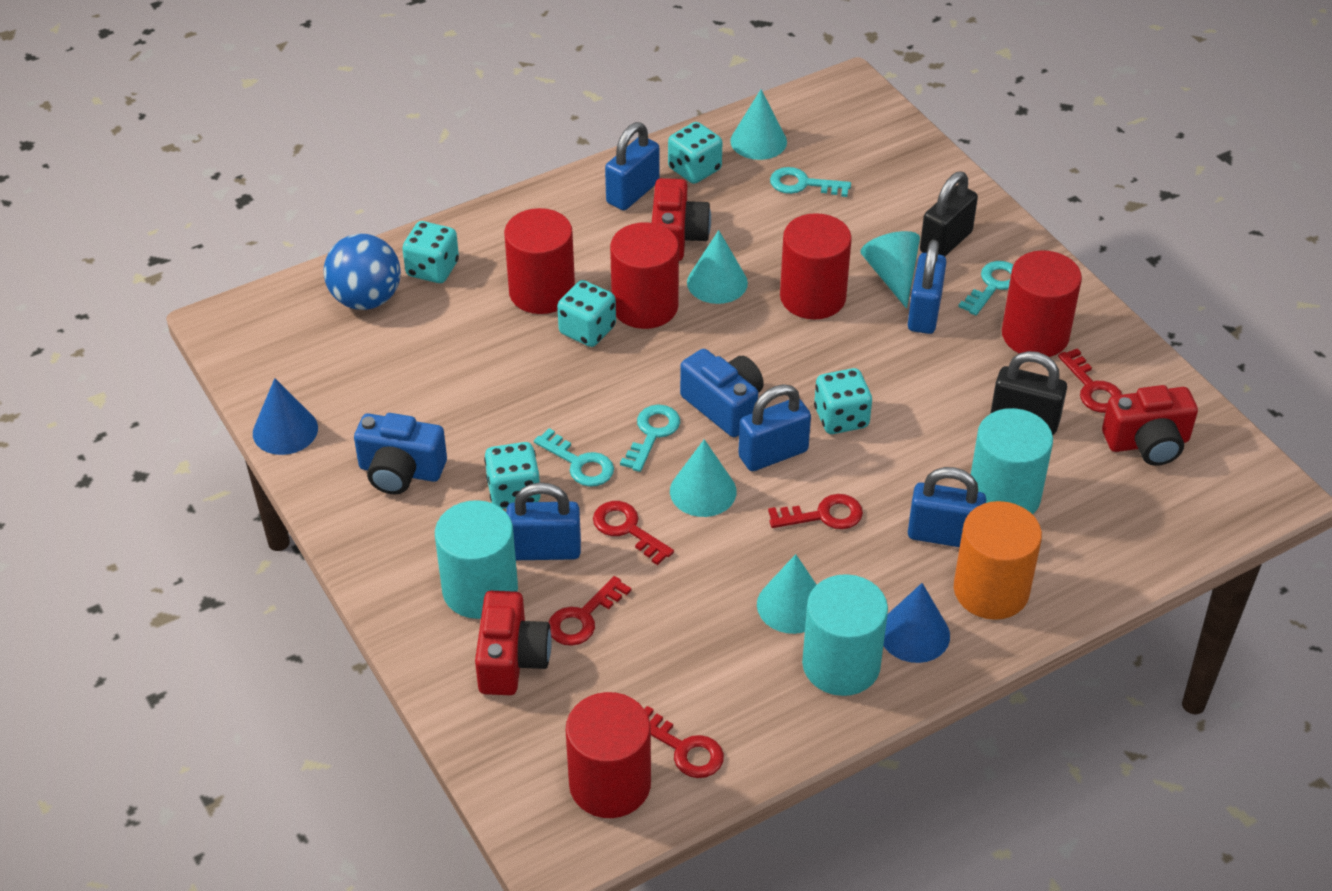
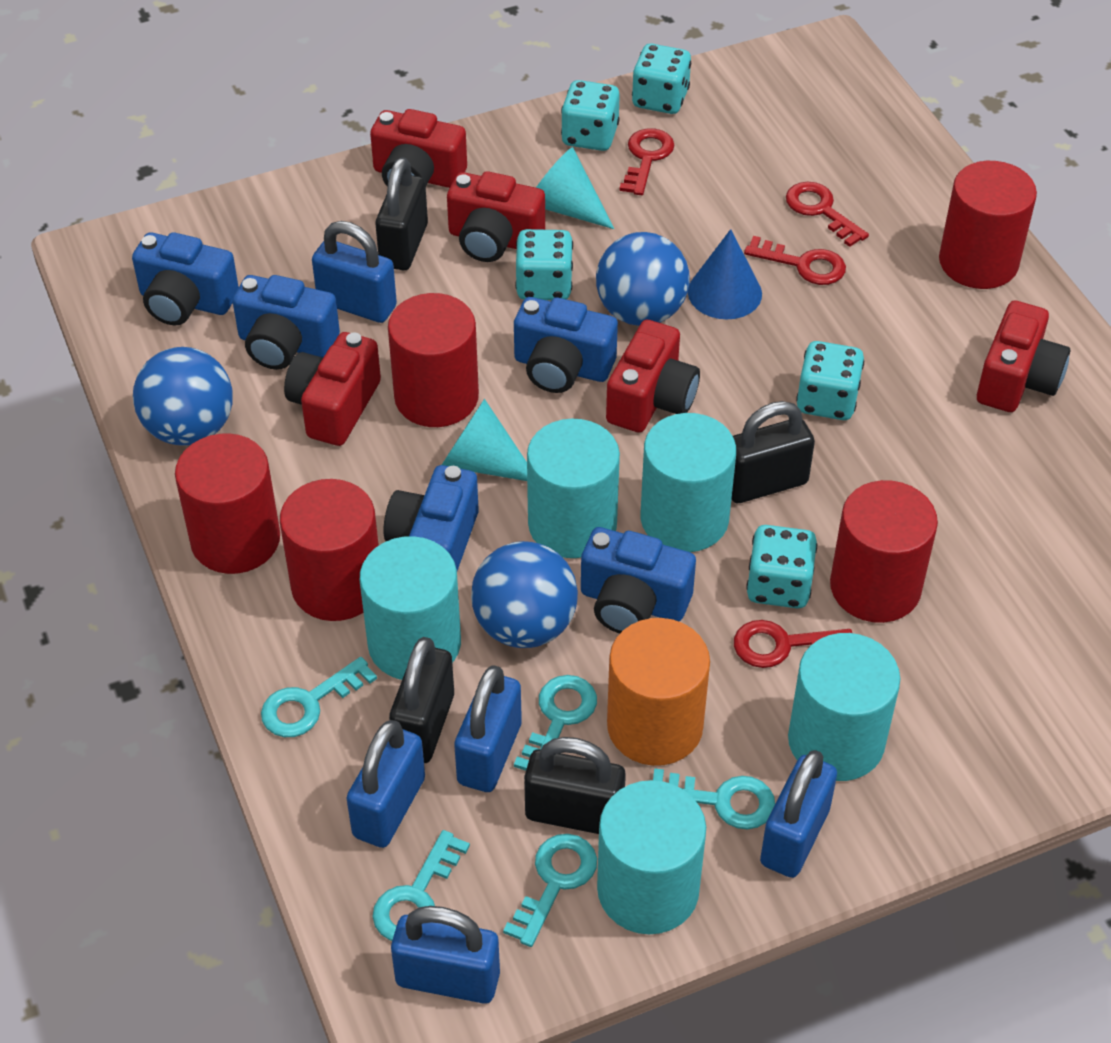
black padlock: [920,172,978,256] [990,351,1067,435] = 2 -> [375,157,428,270] [389,637,454,763] [524,737,626,834] [731,401,815,503] = 4
blue ball: [324,234,401,310] = 1 -> [133,347,233,446] [471,541,578,648] [596,232,690,326] = 3
blue camera: [354,413,447,494] [680,349,764,437] = 2 -> [132,232,239,326] [233,275,340,370] [383,465,479,571] [514,297,618,393] [581,527,696,634] = 5
blue cone: [253,378,318,455] [883,583,950,663] = 2 -> [688,229,762,319] = 1
red camera: [475,591,552,695] [652,178,711,261] [1102,385,1198,466] = 3 -> [284,332,381,446] [370,109,467,188] [447,171,545,262] [606,320,700,433] [977,300,1070,412] = 5
red key: [549,576,631,646] [593,501,674,565] [645,706,724,778] [768,494,863,529] [1058,349,1122,413] = 5 -> [620,128,674,195] [734,620,852,668] [744,236,846,285] [786,182,869,247] = 4
turquoise cone: [670,439,736,517] [687,230,748,304] [730,90,787,160] [757,554,817,634] [861,231,920,309] = 5 -> [442,399,527,481] [536,147,614,229] = 2
turquoise cylinder: [435,500,518,619] [802,574,888,696] [971,408,1053,515] = 3 -> [360,536,461,680] [527,419,620,558] [597,780,706,934] [640,413,736,552] [788,633,900,781] = 5
turquoise key: [534,428,614,487] [620,405,680,472] [770,167,851,197] [958,261,1013,316] = 4 -> [261,657,377,737] [373,830,470,941] [503,834,597,947] [514,675,597,770] [653,768,775,830] = 5

